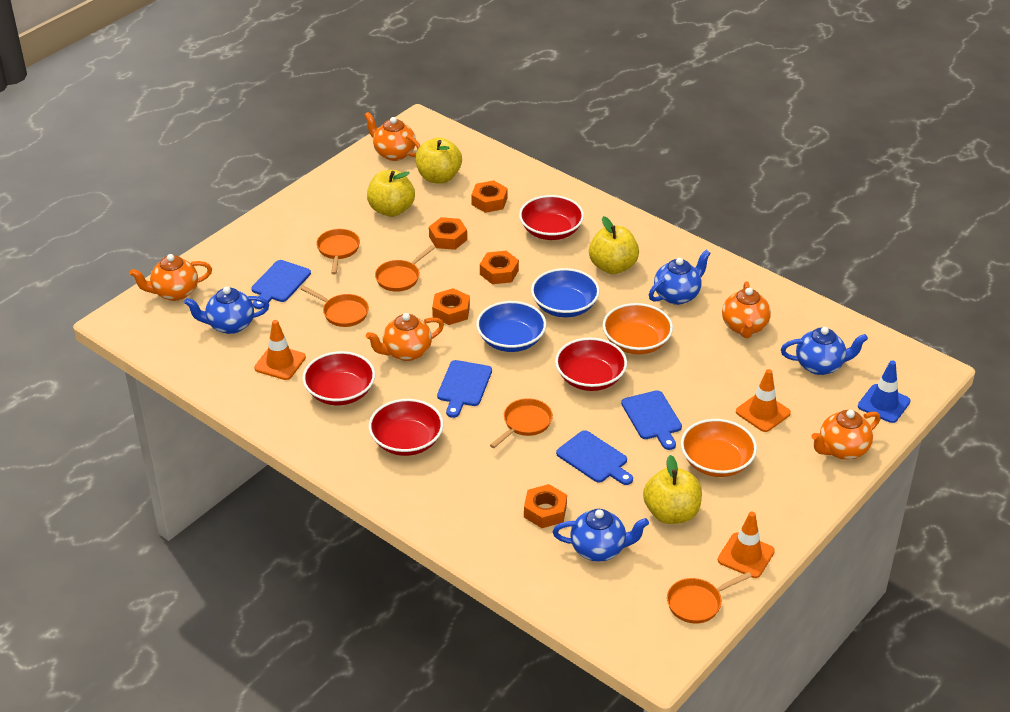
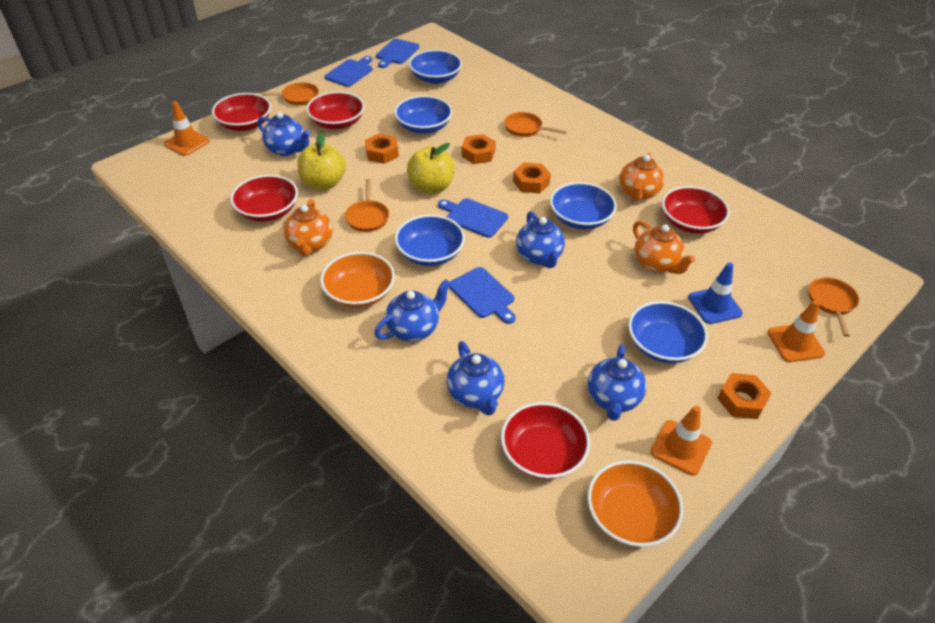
blue bowl: [476,301,546,352] [531,268,600,317] = 2 -> [394,95,452,134] [395,215,465,266] [409,50,462,84] [550,182,617,229] [628,301,708,363] = 5
blue teapot: [184,286,269,334] [553,509,649,562] [649,250,711,305] [781,327,868,375] = 4 -> [257,112,311,156] [374,279,451,342] [447,341,505,416] [516,211,565,268] [588,344,647,421] = 5
orange nut: [429,217,467,250] [432,288,470,325] [471,180,508,213] [480,251,519,284] [524,484,567,528] = 5 -> [365,133,399,164] [461,134,496,164] [513,162,551,193] [717,373,772,419] = 4
orange pan: [301,286,369,327] [316,229,360,274] [375,245,435,292] [490,398,553,448] [667,572,752,623] = 5 -> [255,82,319,105] [345,179,389,232] [504,112,567,137] [808,277,859,337] = 4
orange teapot: [130,254,212,301] [364,112,421,161] [366,313,444,361] [722,281,771,338] [811,410,880,460] = 5 -> [284,199,333,256] [619,153,664,201] [633,221,696,274] = 3
red bowl: [302,351,375,405] [369,399,444,456] [519,195,584,240] [555,338,627,391] = 4 -> [212,93,271,131] [230,175,298,222] [306,91,365,129] [501,402,590,479] [662,186,730,234] = 5
yellow apple: [367,170,415,217] [415,138,462,184] [589,216,639,274] [643,455,702,524] = 4 -> [297,132,346,190] [407,143,455,194] = 2

